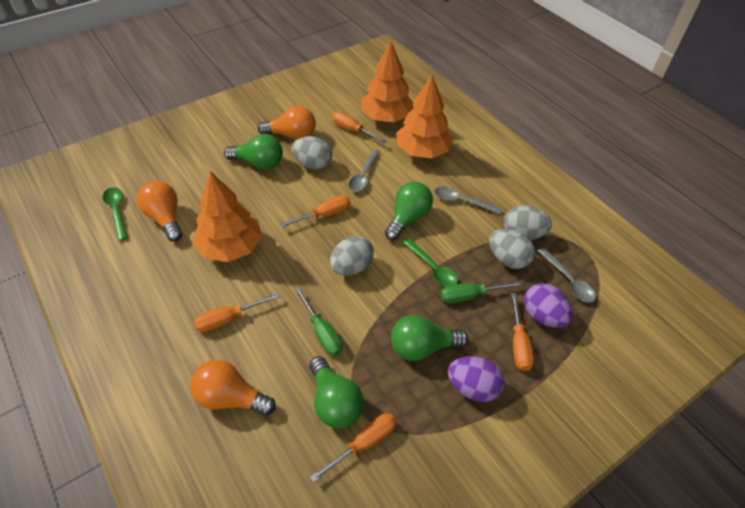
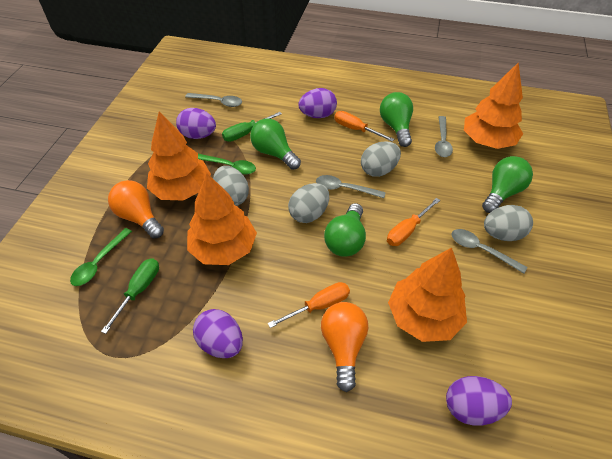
grey spoon: [349,149,380,192] [435,186,502,214] [538,247,596,303] = 3 -> [185,93,242,107] [316,175,386,198] [435,116,453,157] [452,229,527,273] = 4
orange light bulb: [137,181,183,242] [190,360,276,416] [258,106,316,140] = 3 -> [108,180,164,239] [321,302,368,392] = 2
orange screwdriver: [194,293,280,332] [280,195,350,228] [310,413,397,483] [332,112,387,144] [511,293,534,371] = 5 -> [268,282,350,328] [334,111,394,142] [387,198,440,246] = 3
orange tree: [193,171,262,262] [361,41,413,122] [396,75,453,158] = 3 -> [147,112,211,201] [187,173,257,265] [388,247,467,342] [464,62,523,149] = 4
purple egg: [448,356,505,402] [524,283,572,328] = 2 -> [176,108,216,139] [193,309,243,358] [298,88,337,118] [446,376,512,425] = 4

